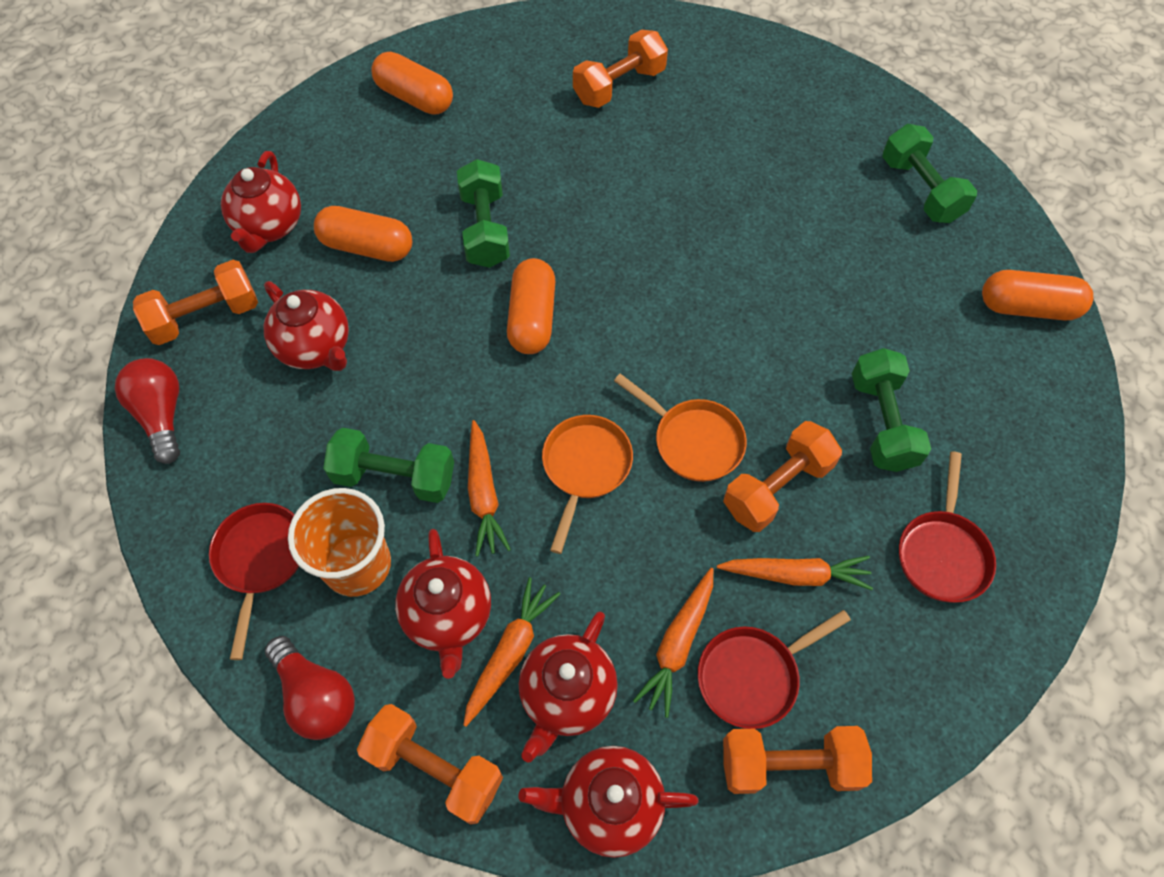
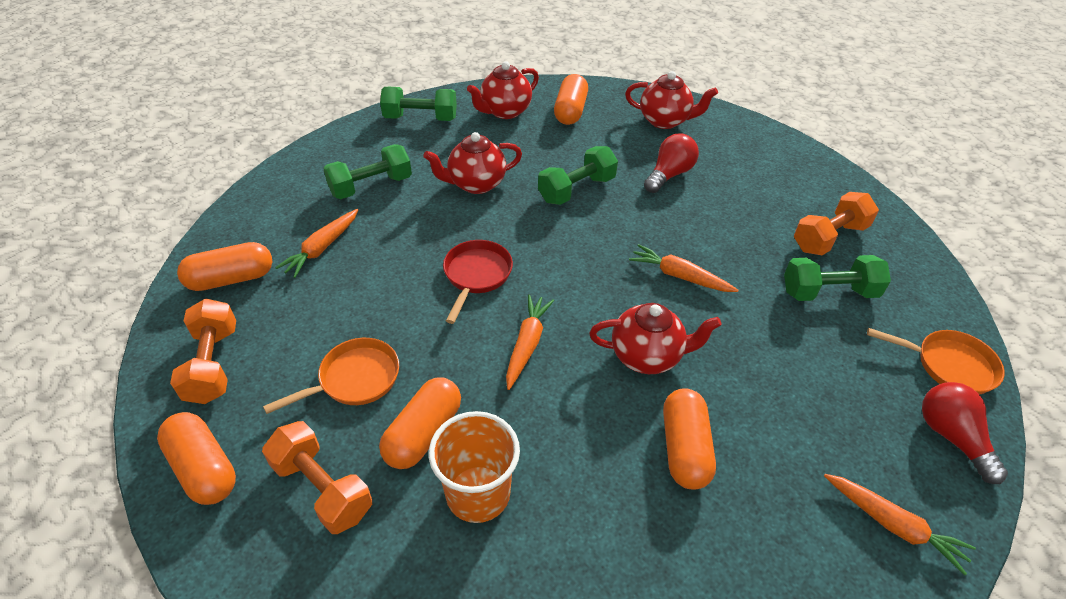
orange capsule: [314,206,412,262] [371,52,453,115] [507,258,555,354] [982,270,1093,321] = 4 -> [157,412,236,505] [177,242,272,291] [379,377,461,469] [554,74,588,125] [663,388,716,489] = 5
orange dumbbell: [133,260,258,345] [357,704,503,824] [573,30,668,108] [723,421,842,532] [723,726,872,794] = 5 -> [170,298,236,404] [262,421,372,534] [794,192,879,255] = 3
red pan: [209,503,299,660] [698,610,851,729] [899,451,996,603] = 3 -> [443,240,513,324] = 1
red teapot: [221,151,301,253] [263,281,349,371] [395,529,491,679] [519,612,618,762] [519,746,698,858] = 5 -> [423,132,522,194] [467,61,539,119] [589,303,722,374] [625,71,718,129] = 4

